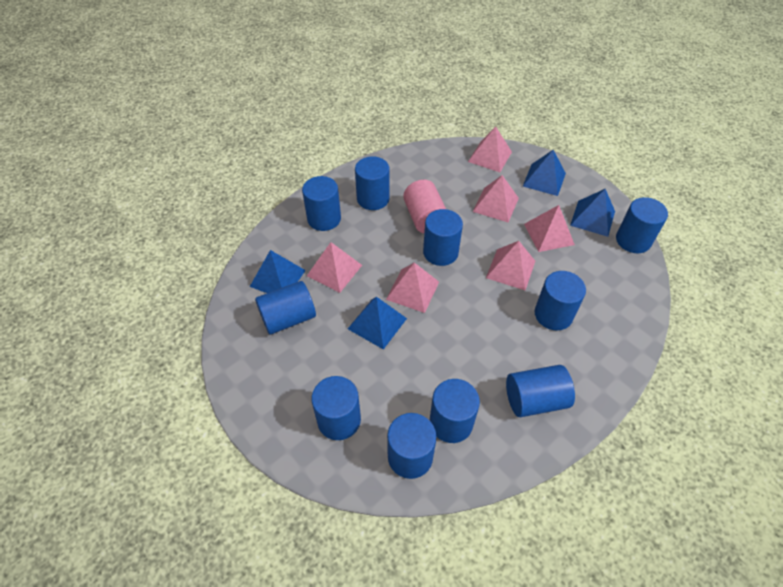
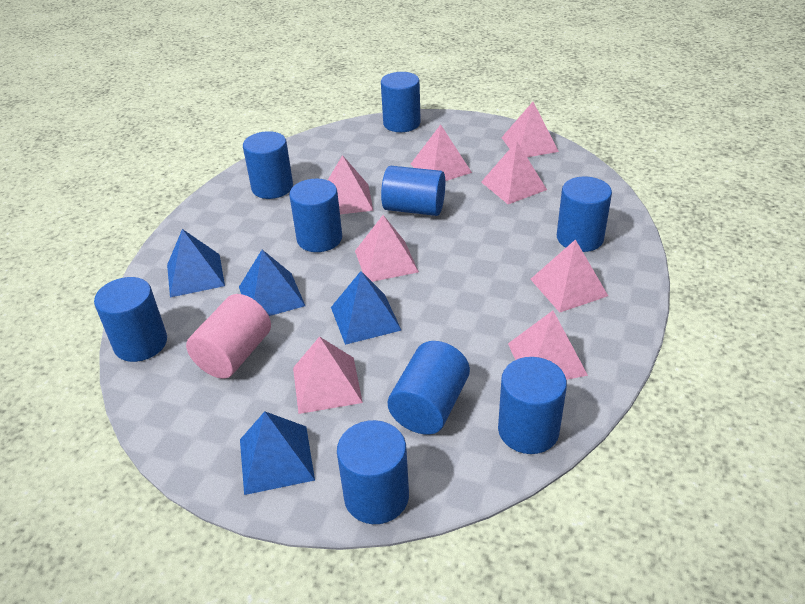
blue cylinder: [255,281,316,335] [302,176,341,231] [312,376,361,440] [355,156,390,210] [387,413,437,479] [423,209,463,266] [430,379,480,443] [506,365,575,417] [535,271,586,330] [616,197,668,253] = 10 -> [94,277,167,362] [243,131,293,199] [289,179,342,252] [337,420,409,524] [381,72,421,132] [381,166,445,216] [388,341,470,435] [498,357,567,454] [557,177,612,252] = 9
pink pyramid: [307,242,362,293] [386,263,439,313] [468,126,512,172] [473,175,519,222] [486,241,535,290] [524,205,575,252] = 6 -> [293,336,363,414] [328,155,373,214] [355,215,419,282] [411,124,472,181] [481,141,547,204] [501,102,559,157] [508,311,588,380] [530,239,608,313] = 8

